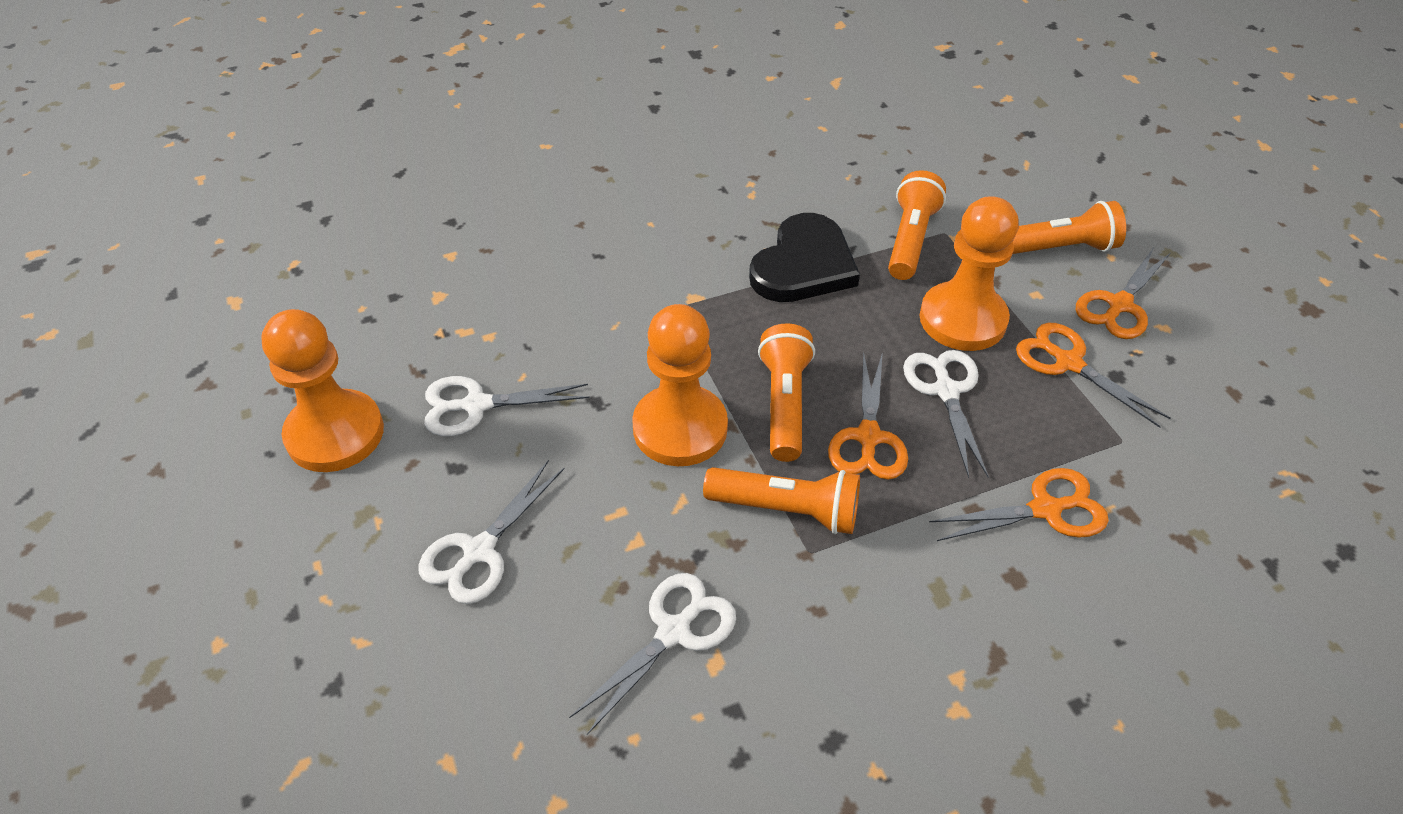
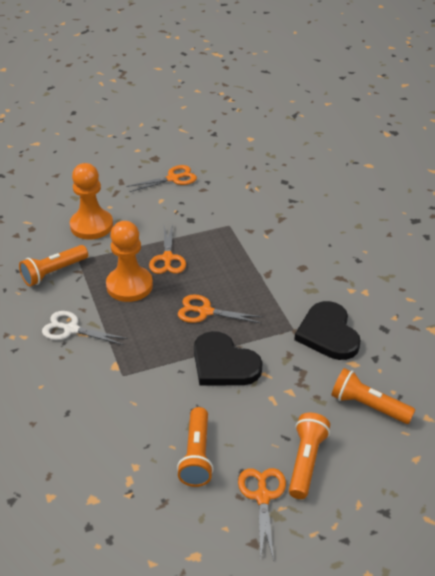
black heart: [749,213,860,302] = 1 -> [194,331,263,385] [294,301,361,360] = 2
orange pawn: [261,309,384,472] [632,304,728,466] [920,196,1019,351] = 3 -> [70,163,113,240] [106,221,153,302] = 2
white scissors: [418,460,565,604] [424,376,589,436] [569,573,736,735] [903,350,989,478] = 4 -> [42,311,128,345] = 1

